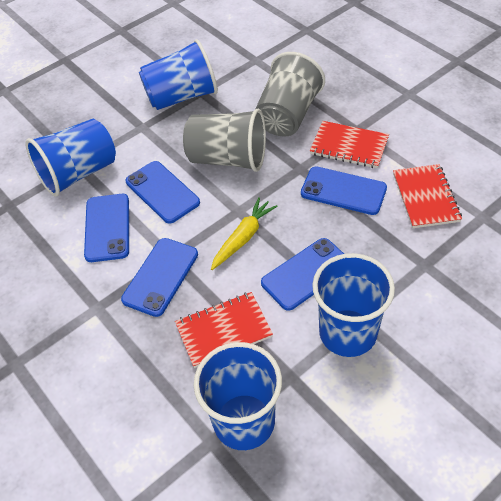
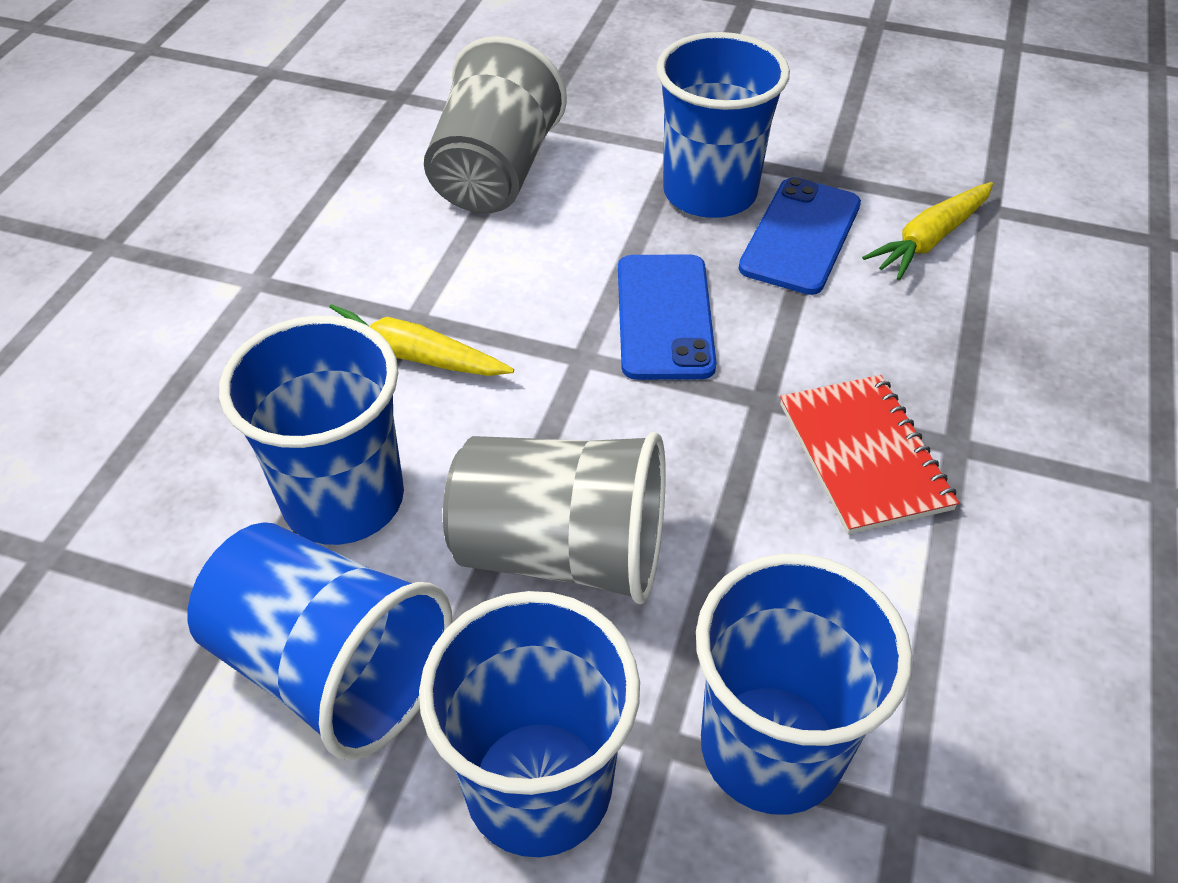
blue cup: [25,119,116,196] [139,39,218,110] [194,342,282,450] [312,253,395,357] = 4 -> [187,522,452,760] [219,316,404,545] [419,591,640,857] [656,32,790,218] [696,553,912,815] = 5
blue phone: [84,194,129,262] [121,238,198,317] [126,161,200,224] [261,238,344,311] [301,167,387,215] = 5 -> [618,254,716,380] [739,177,861,295] = 2
red notebook: [175,292,273,368] [310,121,389,168] [393,164,462,228] = 3 -> [780,375,959,535] = 1
yellow carrot: [211,197,278,270] = 1 -> [329,304,514,376] [862,182,993,280] = 2

